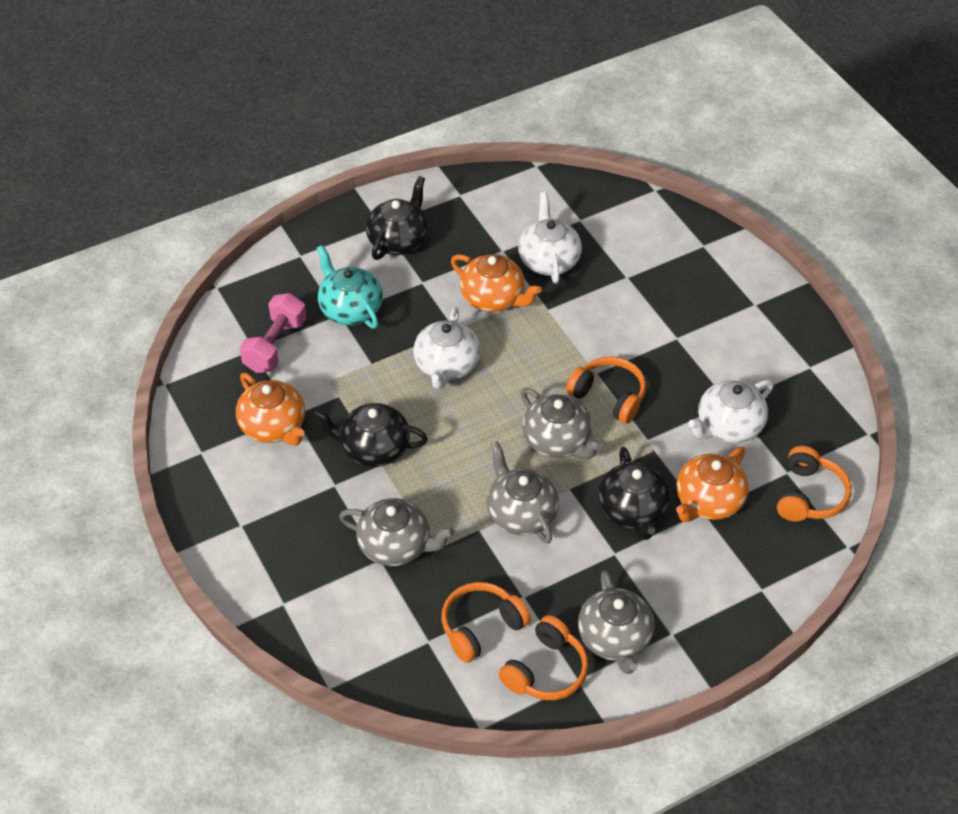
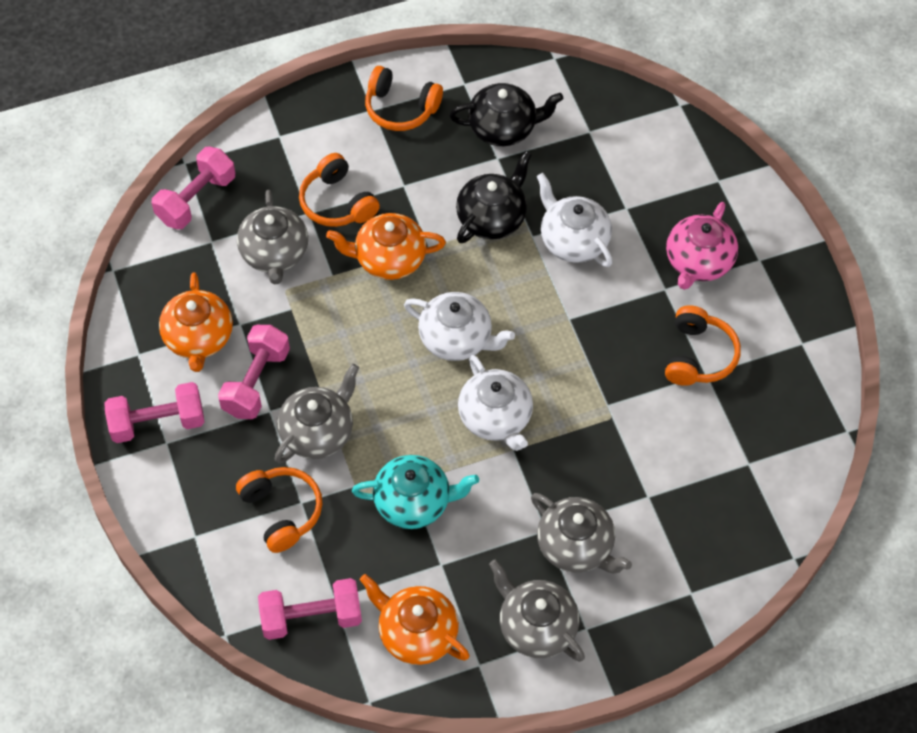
black teapot: [312,403,428,467] [366,176,429,260] [598,447,671,540] = 3 -> [449,83,563,146] [456,151,532,243] = 2
pink dumbbell: [239,293,307,373] = 1 -> [104,382,205,443] [152,147,235,229] [218,325,290,419] [258,578,362,640] = 4
pink teapot: none = 0 -> [666,202,738,290] = 1

